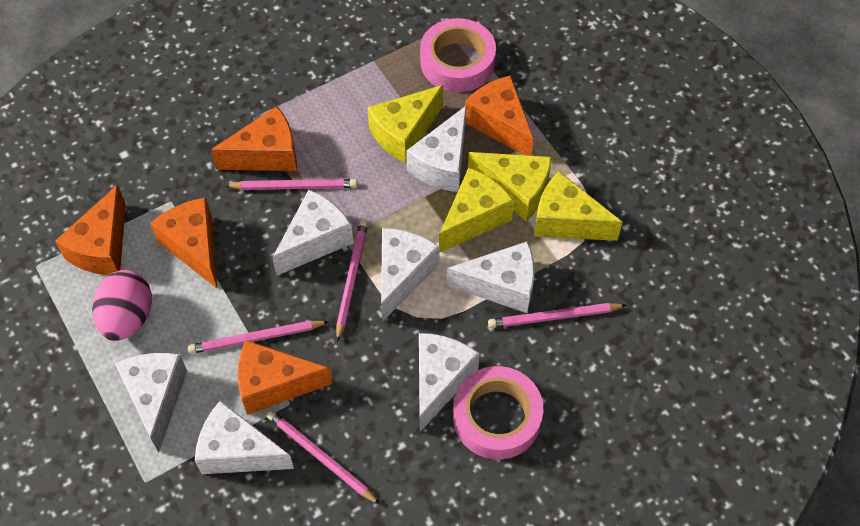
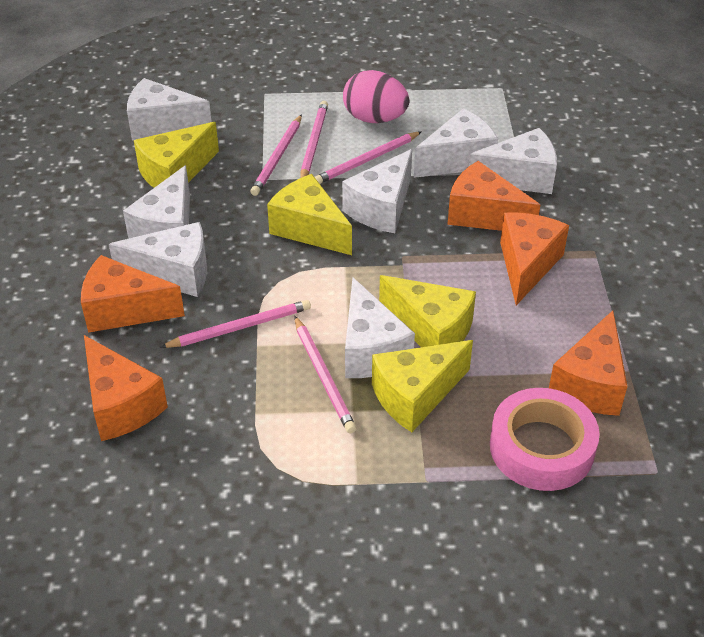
pink tape: [420,18,496,92] [453,366,543,459] = 2 -> [490,388,600,491] = 1

